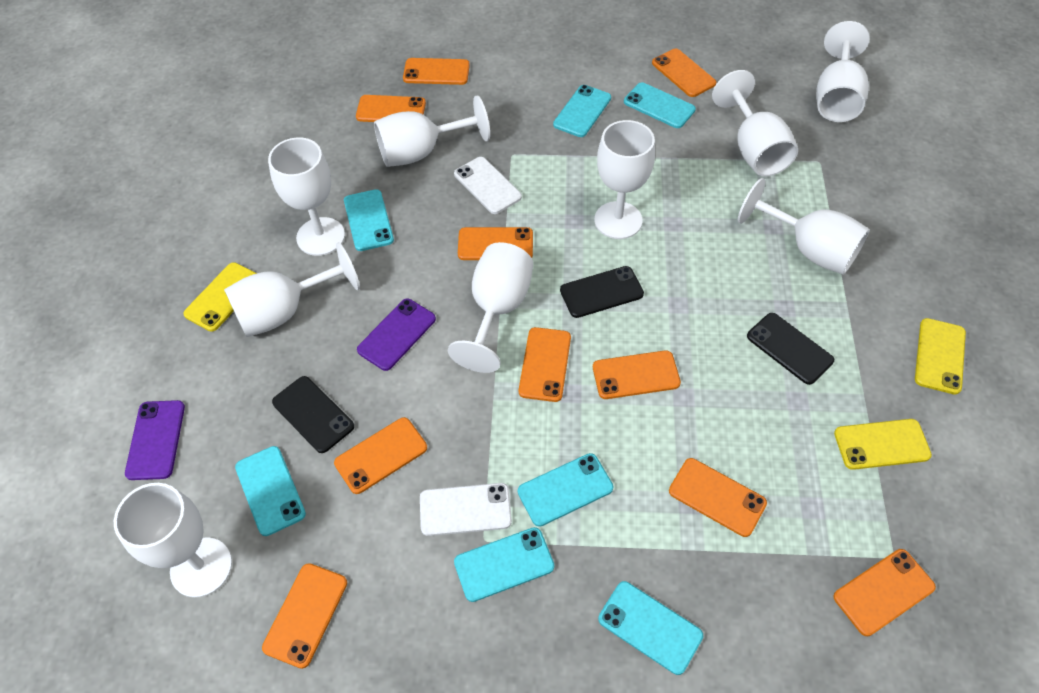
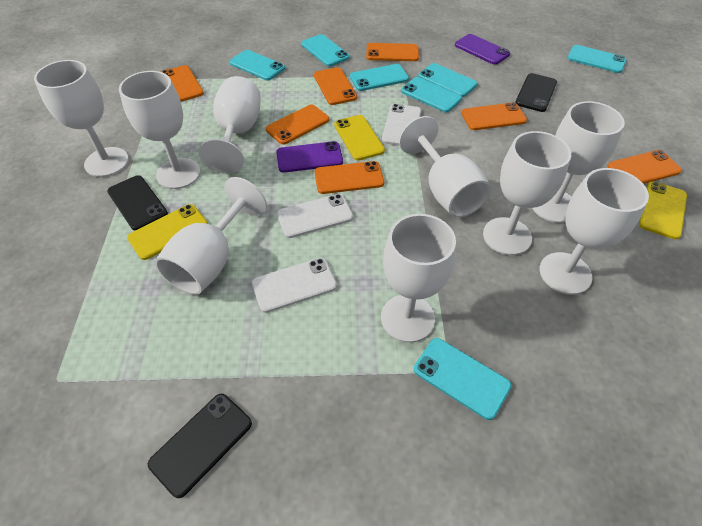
orange phone: [262,563,347,669] [334,417,427,494] [356,95,426,122] [403,58,470,85] [458,227,533,260] [519,327,571,402] [593,350,681,399] [652,48,716,97] [669,458,767,537] [834,549,936,636] = 10 -> [162,65,204,102] [266,104,329,145] [314,67,357,105] [314,161,384,194] [366,43,419,61] [462,102,527,130] [608,150,682,184] = 7
white phone: [420,483,512,536] [454,157,522,214] = 2 -> [252,258,337,313] [277,194,353,238] [382,104,421,146] = 3

